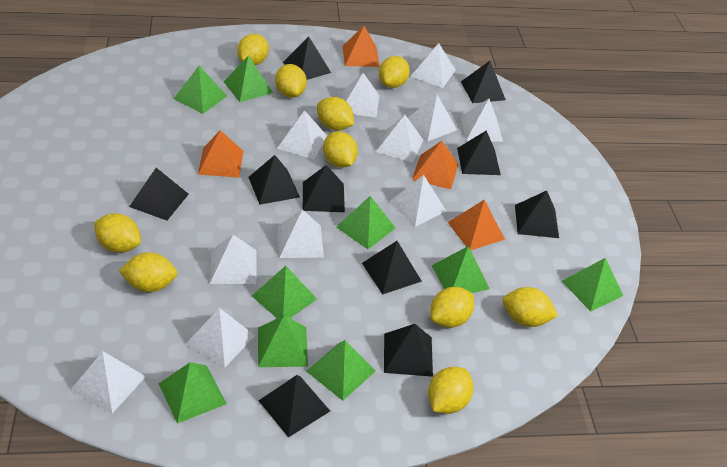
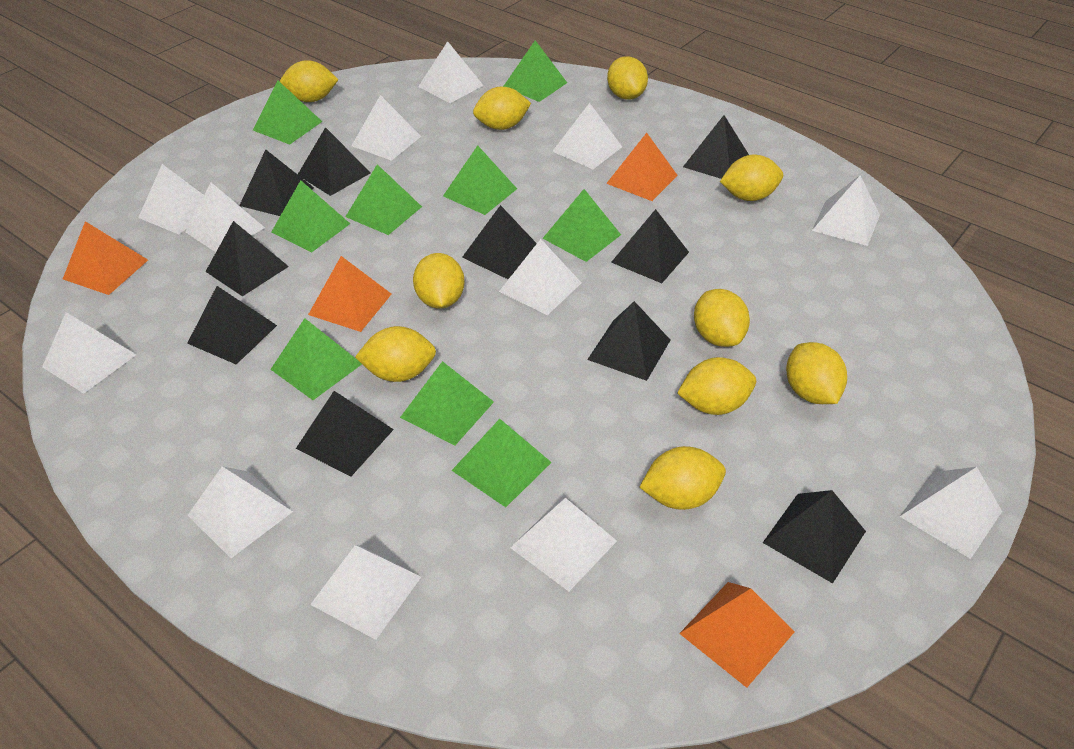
white pyramid: [71,351,146,413] [186,308,255,368] [210,235,257,284] [277,110,327,159] [278,209,324,258] [342,73,379,117] [376,115,423,163] [389,175,446,227] [408,94,457,141] [410,43,456,88] [461,99,503,142] = 11 -> [42,312,137,394] [138,164,204,234] [185,183,265,252] [188,466,293,558] [310,545,421,640] [352,95,421,161] [418,41,484,103] [499,239,581,315] [510,498,617,591] [552,103,622,169] [812,175,880,246] [899,467,1002,559] = 12

